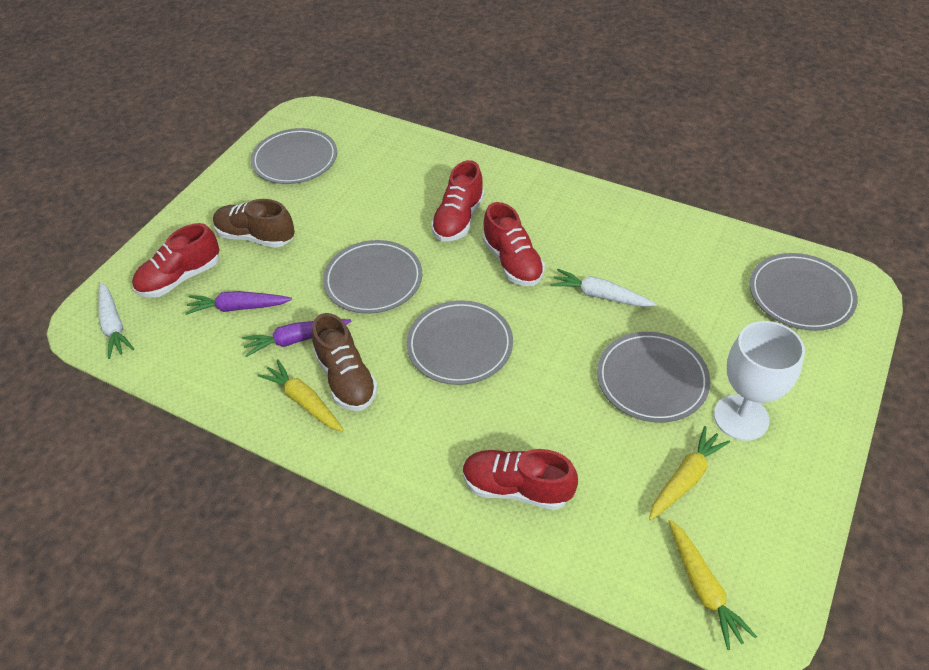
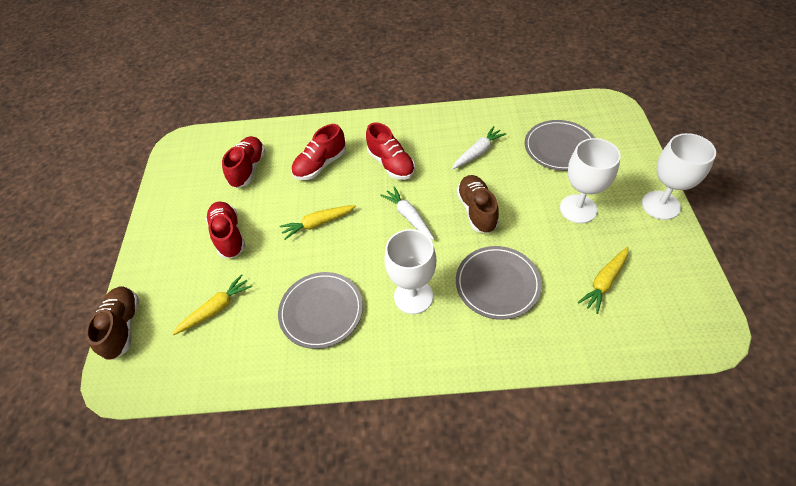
grey plate: [251,128,337,184] [323,240,422,314] [406,300,513,385] [597,332,710,423] [750,253,858,331] = 5 -> [278,272,363,349] [456,246,542,320] [525,120,595,171] = 3
purple carrot: [185,291,292,315] [242,319,351,357] = 2 -> none = 0
white goblet: [714,321,805,441] = 1 -> [384,229,436,314] [560,138,621,223] [642,133,716,220] = 3

